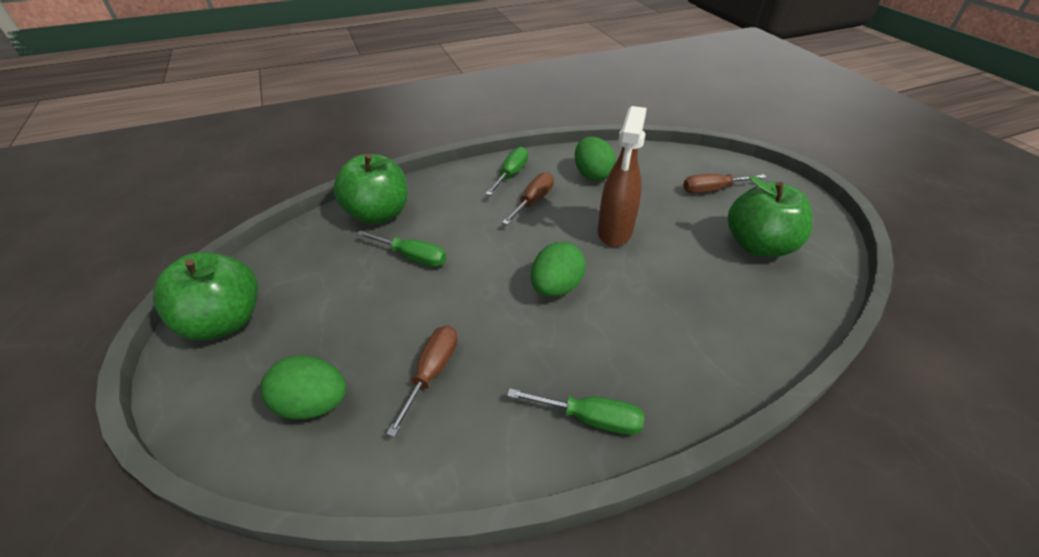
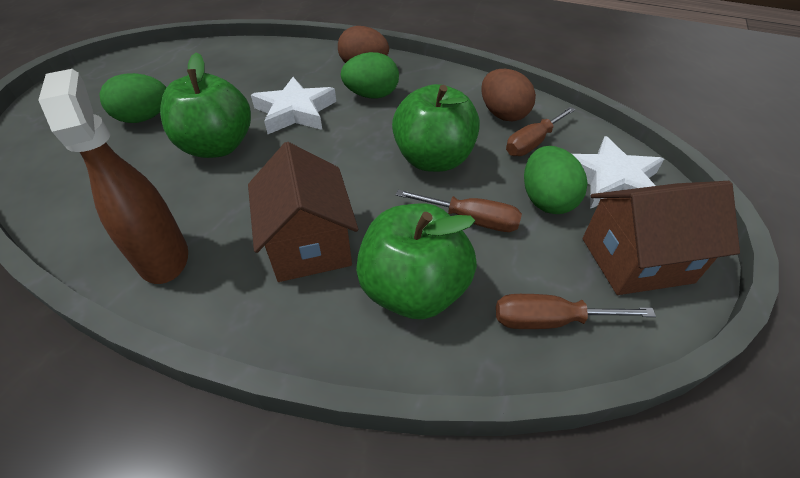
brown egg: none = 0 -> [338,26,389,63] [481,69,536,122] = 2
brown house: none = 0 -> [248,142,358,282] [583,181,740,295] = 2
green screwdriver: [356,231,446,267] [486,147,528,196] [507,388,644,435] = 3 -> none = 0
white star: none = 0 -> [251,77,336,134] [572,136,664,209] = 2

